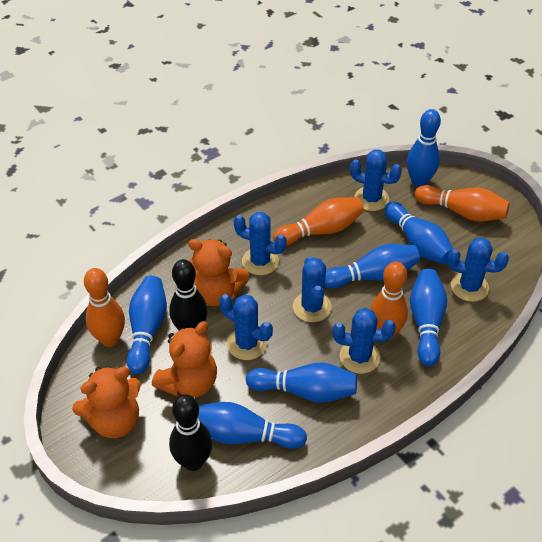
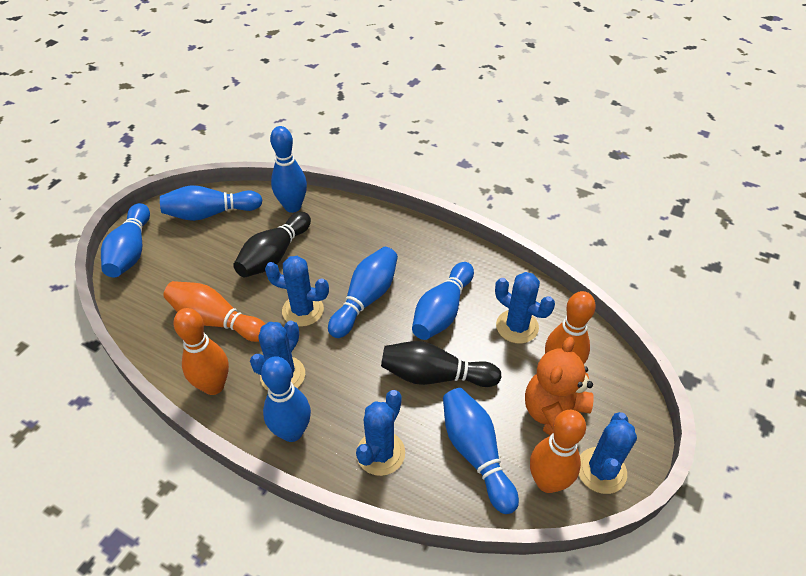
blue cactus: [220,294,273,360] [234,212,287,275] [293,256,332,322] [333,308,396,374] [350,149,402,211] [448,237,509,302] = 6 -> [250,320,305,390] [265,256,329,327] [356,390,405,476] [495,272,555,344] [579,412,637,494] = 5
orange teddy bear: [72,366,141,438] [152,321,217,397] [188,239,249,306] = 3 -> [525,337,593,444] = 1

